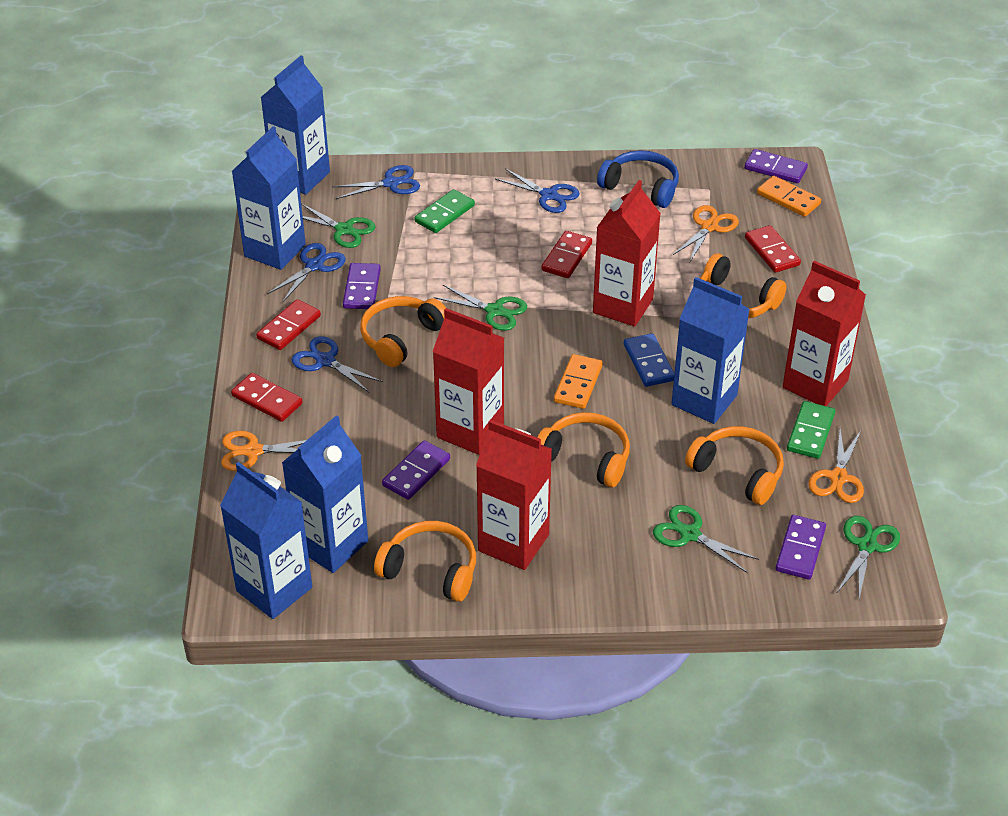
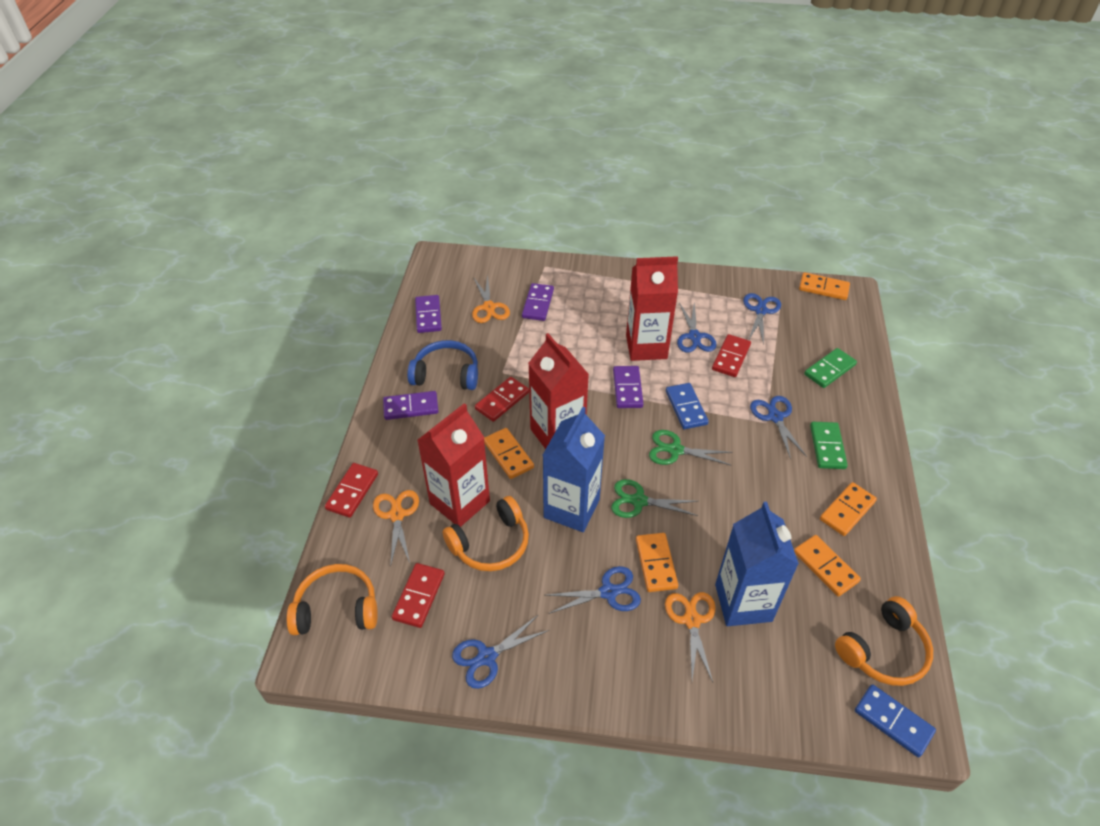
blue carton: [220,462,312,619] [231,126,306,270] [260,55,330,195] [282,415,368,573] [671,277,750,424] = 5 -> [543,407,605,532] [715,502,799,626] = 2
blue domino: [624,333,674,387] = 1 -> [666,383,709,429] [855,684,936,757] = 2
blue scissors: [267,243,346,303] [291,336,383,392] [332,165,420,199] [495,169,580,213] = 4 -> [452,615,549,689] [547,566,641,614] [677,302,717,353] [743,293,781,345] [750,396,807,459] = 5
green scissors: [301,203,376,248] [434,285,527,331] [653,505,759,573] [837,516,900,599] = 4 -> [611,479,698,518] [649,430,733,466] = 2
orange domino: [554,354,603,409] [757,176,821,217] = 2 -> [484,428,534,479] [636,533,678,592] [794,535,861,597] [799,273,850,300] [820,482,877,536] = 5
orange headphones: [360,296,446,367] [374,521,476,602] [537,412,630,487] [685,426,784,505] [700,253,787,319] = 5 -> [287,564,378,635] [443,496,529,571] [835,596,933,686] = 3
red carton: [433,308,504,455] [476,420,552,570] [593,180,661,327] [782,261,866,406] = 4 -> [417,403,490,527] [528,333,589,449] [626,256,678,361] = 3

